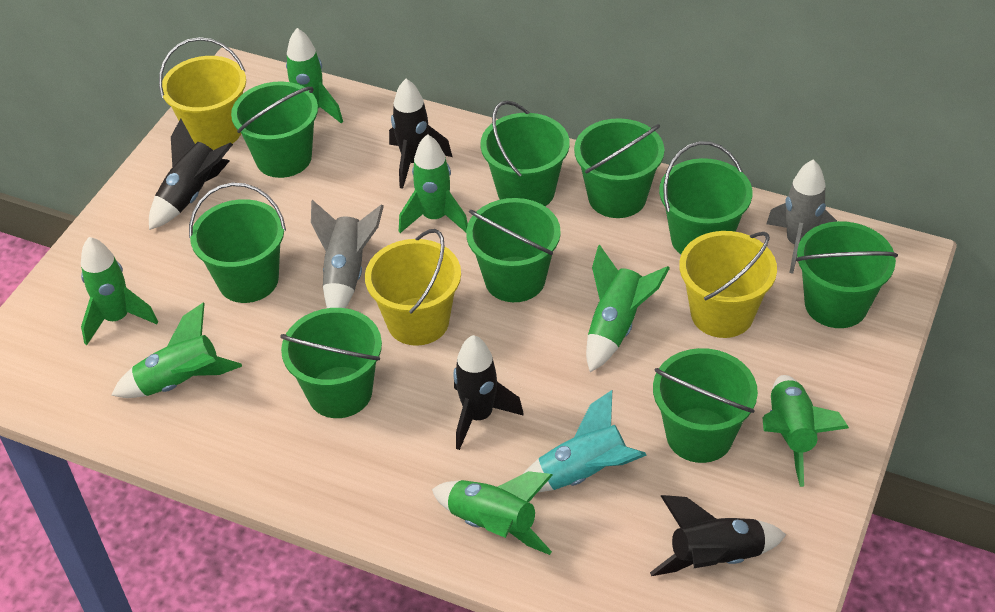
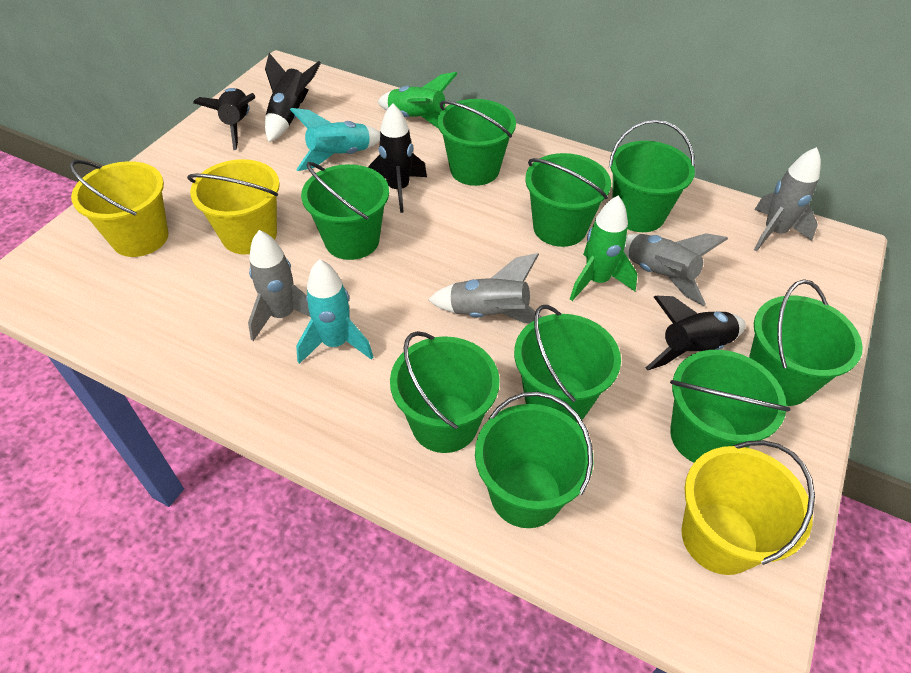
green rocket: [81,237,158,345] [111,303,242,398] [286,28,343,124] [399,134,468,233] [432,471,553,555] [586,245,670,372] [762,375,849,487] = 7 -> [378,72,458,129] [570,196,638,301] = 2
grey rocket: [311,200,384,308] [766,160,837,274] = 2 -> [248,230,310,341] [428,253,541,323] [624,233,728,306] [754,147,821,252] = 4
turquoise rocket: [523,390,647,493] = 1 -> [290,108,380,171] [296,259,373,364] = 2

